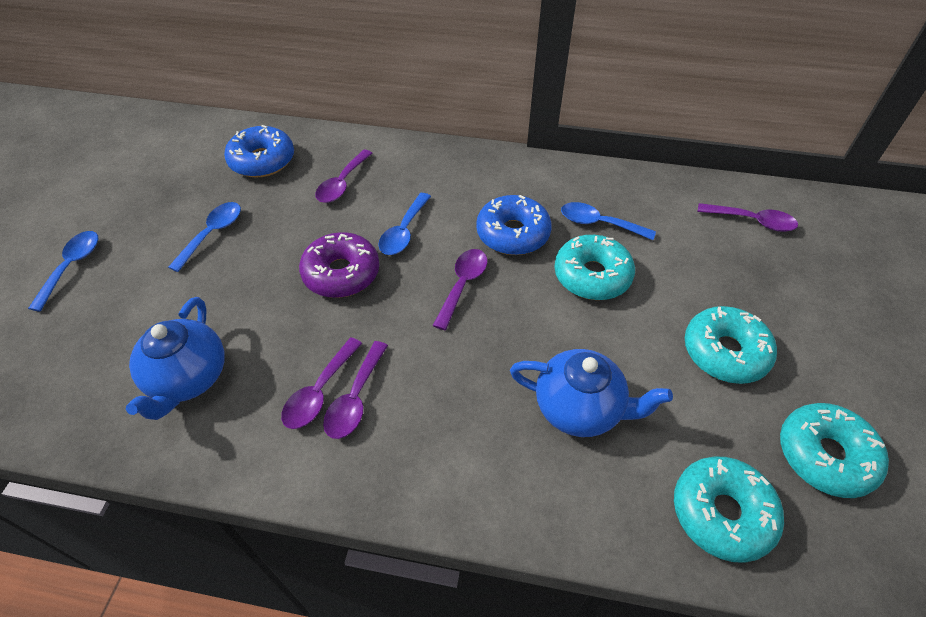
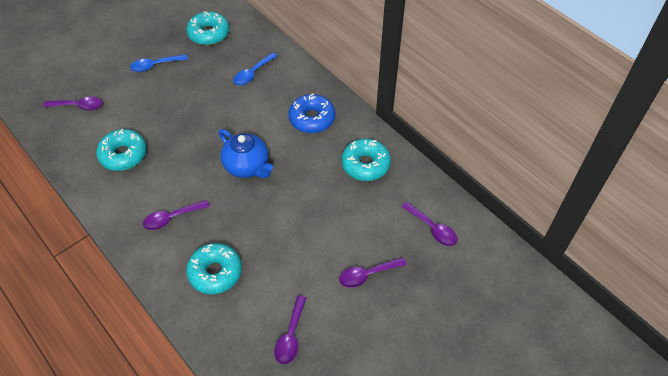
blue donut: [224,125,294,177] [476,195,552,255] = 2 -> [288,94,335,133] = 1
blue spoon: [28,231,98,312] [168,202,241,272] [378,193,431,255] [561,202,656,240] = 4 -> [130,54,188,72] [233,52,277,86] = 2
blue teapot: [126,297,225,420] [510,349,673,437] = 2 -> [219,129,273,178] = 1
purple donut: [299,232,380,298] = 1 -> none = 0

